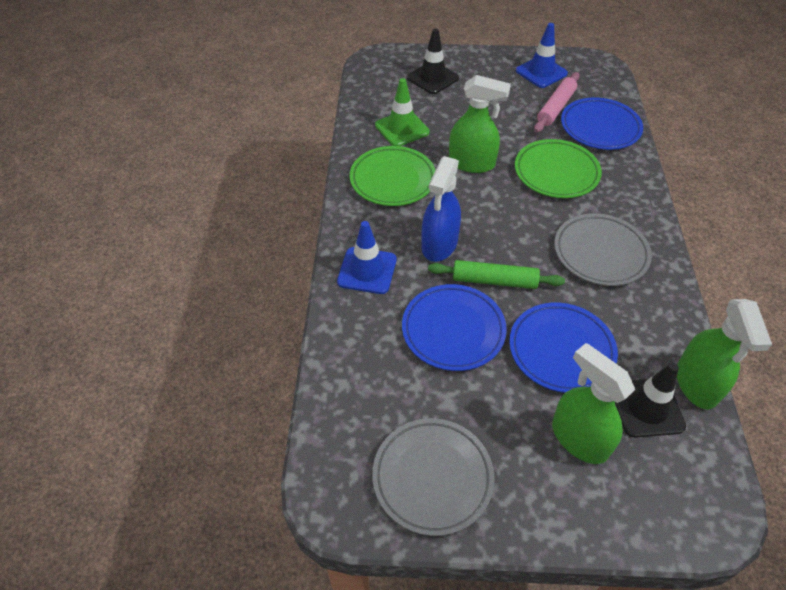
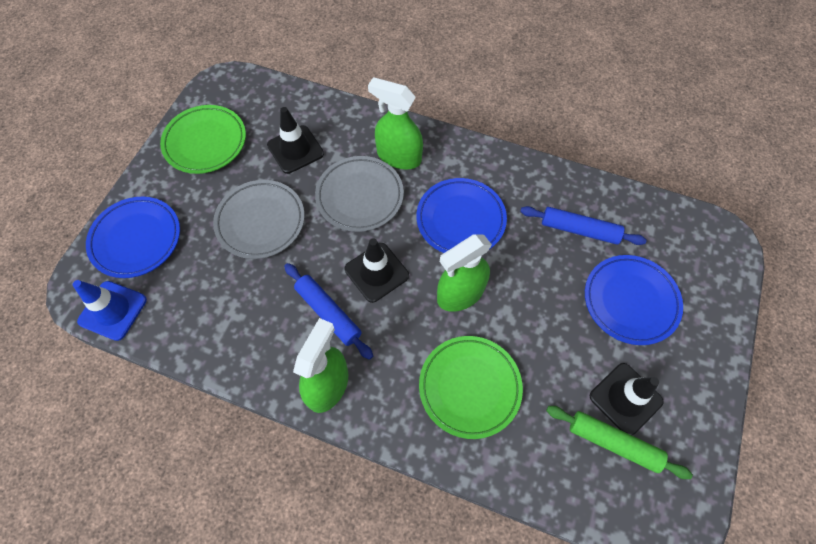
black traffic cone: [407,28,459,94] [615,363,686,438] = 2 -> [267,107,324,174] [344,238,409,303] [590,363,664,435] = 3
blue rolling pin: none = 0 -> [284,263,373,360] [520,206,647,245] = 2
blue spray bottle: [421,156,461,262] = 1 -> none = 0
blue traffic cone: [337,221,397,294] [516,23,568,88] = 2 -> [73,280,147,341] = 1
green traffic cone: [375,78,430,146] = 1 -> none = 0
pink rolling pin: [534,72,580,133] = 1 -> none = 0

